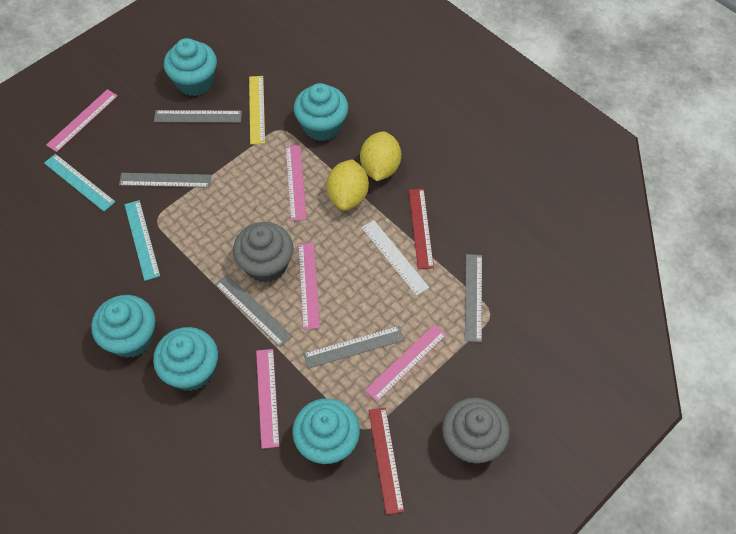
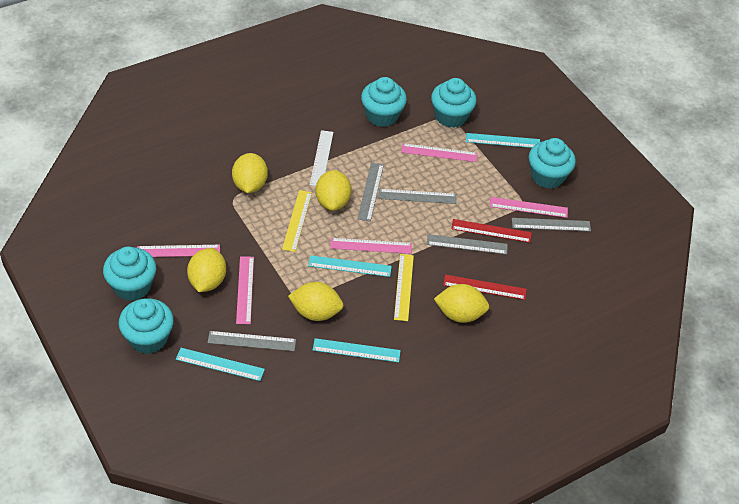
grey cupcake: [233,222,293,283] [442,398,510,464] = 2 -> none = 0
turquoise ruler: [44,154,115,211] [124,200,160,281] = 2 -> [176,348,265,381] [308,255,392,277] [313,338,401,362] [466,133,540,148] = 4
yellow lemon: [326,159,369,211] [360,131,401,181] = 2 -> [187,248,226,292] [232,153,268,193] [288,282,344,321] [316,170,352,211] [434,284,489,323] = 5
yellow ruler: [249,76,265,144] = 1 -> [282,190,312,252] [394,254,414,321] = 2

